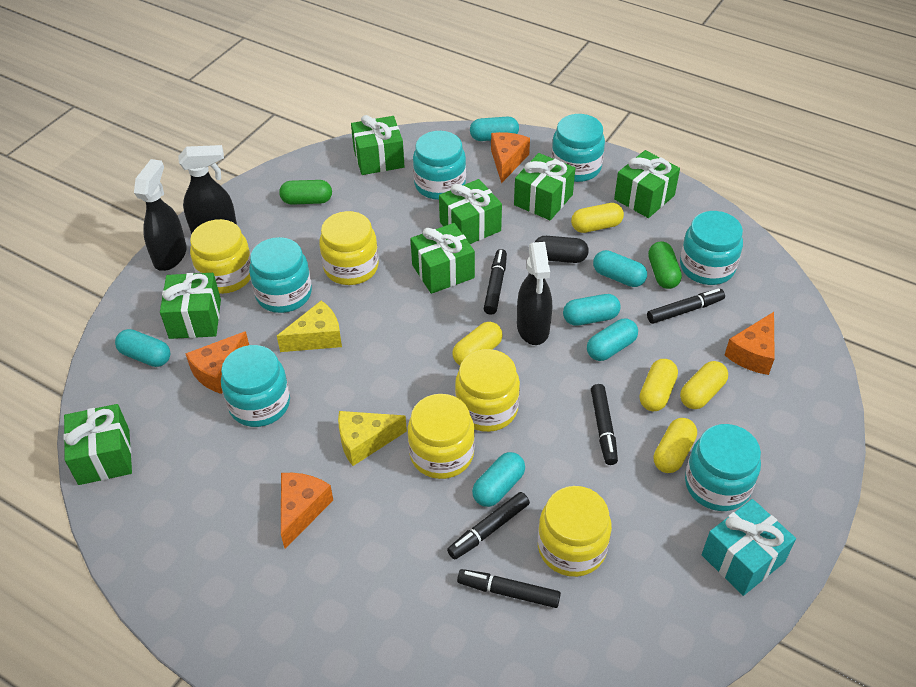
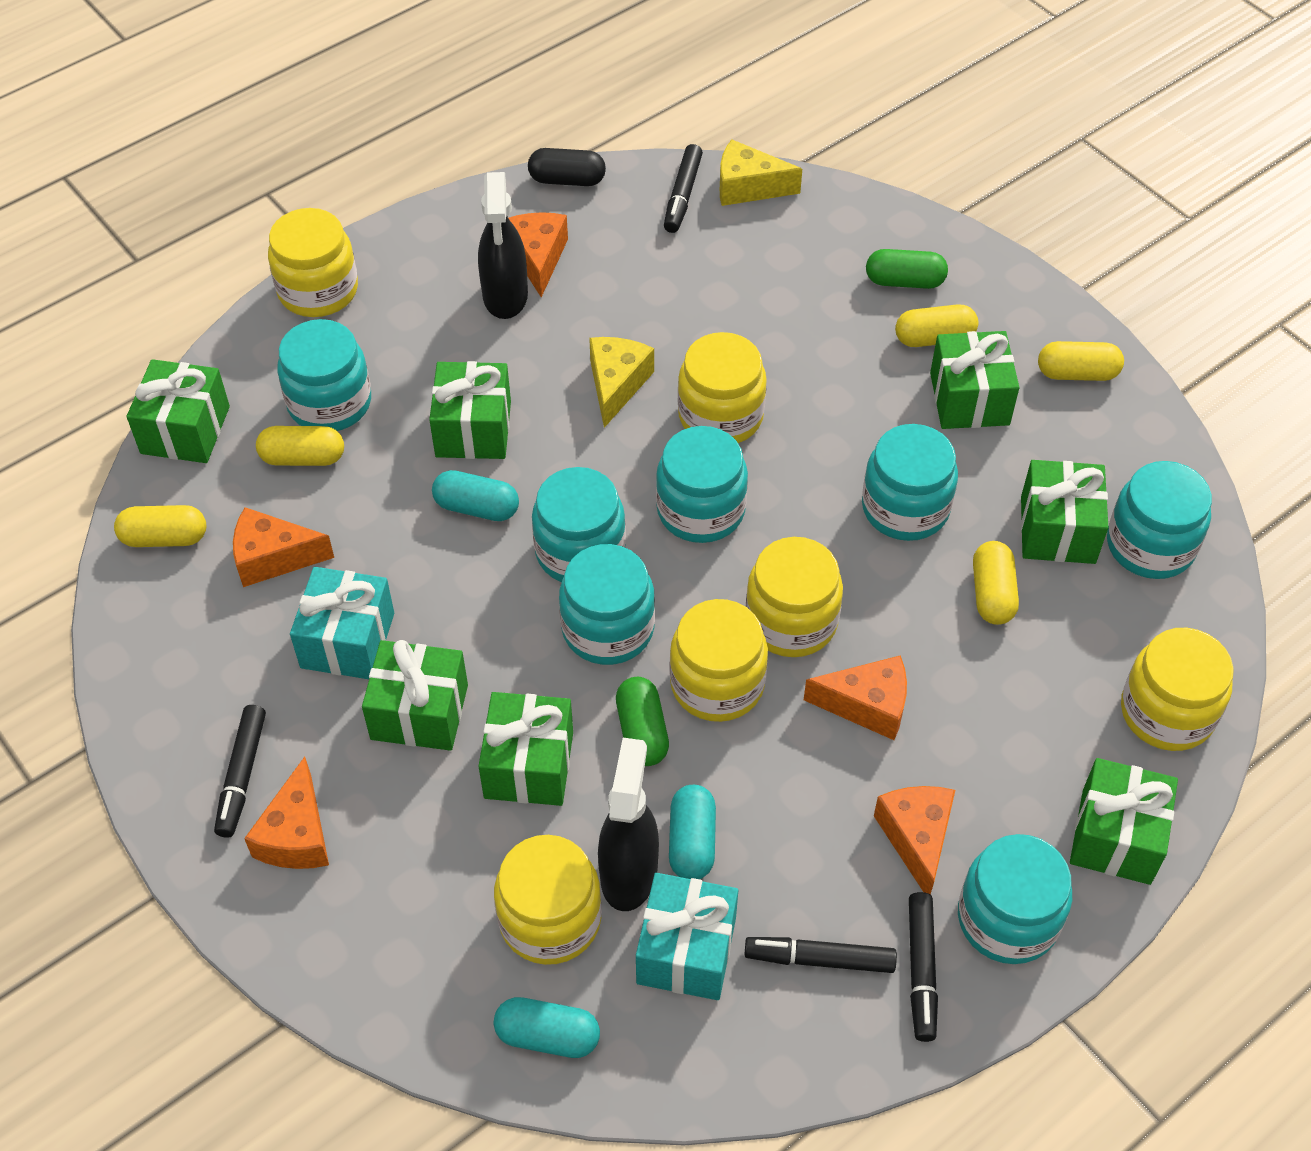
black marker: [447,492,530,560] [457,569,561,608] [484,249,507,315] [591,384,618,465] [647,288,725,324] = 5 -> [214,705,266,838] [664,144,703,233] [744,937,897,973] [909,892,938,1042] = 4
black spray bottle: [134,159,187,271] [178,145,237,234] [517,242,552,345] = 3 -> [478,172,528,319] [598,738,659,911] = 2
orange cheese: [185,331,249,394] [281,473,333,548] [491,132,530,183] [725,312,775,375] = 4 -> [233,507,334,587] [244,757,329,869] [509,212,568,297] [804,655,907,740] [874,786,955,895] = 5
turquoise capsule: [115,329,170,367] [470,117,519,141] [472,452,525,507] [563,294,621,326] [587,319,638,361] [593,250,647,287] = 6 -> [432,470,519,521] [493,997,600,1058] [669,785,716,879] = 3
turquoise gift: [702,499,796,596] = 1 -> [290,567,394,679] [636,873,738,1000] = 2
turquoise jar: [221,345,290,427] [249,237,312,313] [413,131,466,200] [551,114,605,182] [680,211,743,285] [685,424,761,511] = 6 -> [277,319,371,431] [532,467,626,582] [559,544,655,665] [656,426,748,543] [862,424,958,541] [958,834,1072,964] [1107,461,1212,579] = 7
yellow jar: [190,219,251,294] [319,211,379,285] [408,394,475,479] [455,349,520,432] [538,486,612,577] = 5 -> [268,208,358,317] [494,835,602,965] [669,599,768,722] [678,332,767,443] [746,537,843,657] [1121,628,1234,751] = 6

